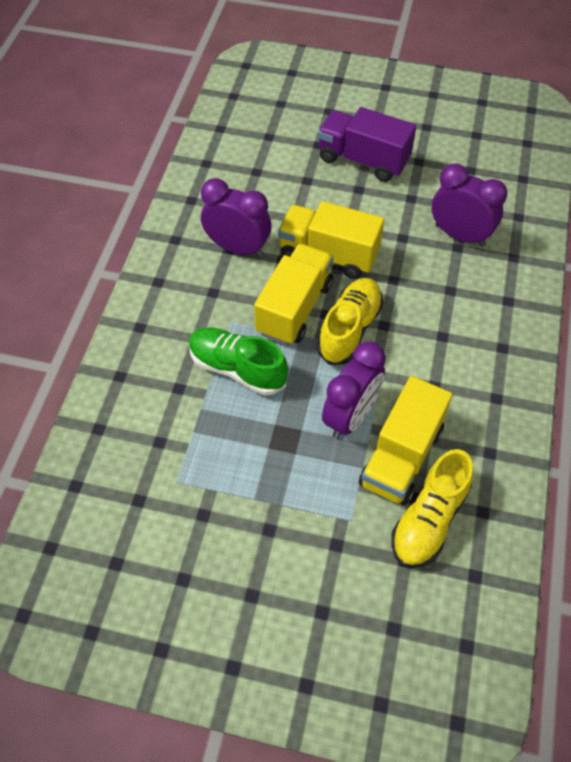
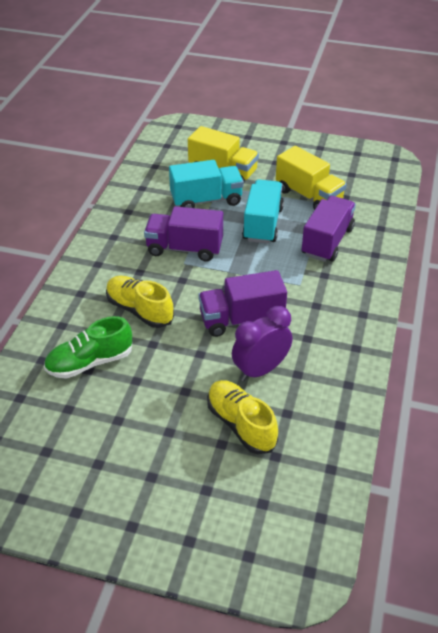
purple clock: [201,178,271,257] [322,342,386,439] [432,164,507,247] = 3 -> [232,306,292,381] = 1
purple truck: [318,107,416,182] = 1 -> [144,206,223,262] [198,270,287,337] [302,196,356,262] = 3
turquoise truck: none = 0 -> [169,160,244,208] [242,179,284,244] = 2
yellow truck: [254,244,333,345] [278,201,384,279] [359,376,452,505] = 3 -> [188,126,259,183] [276,146,347,210] = 2

